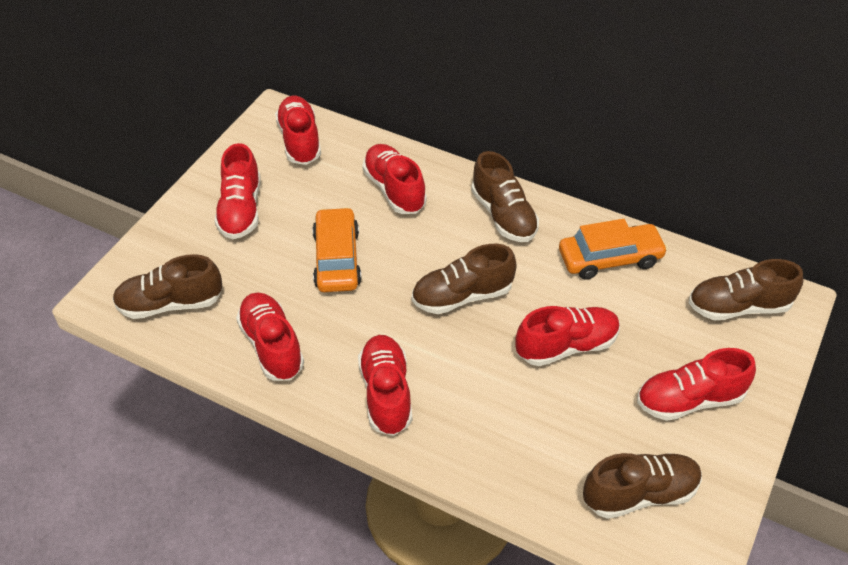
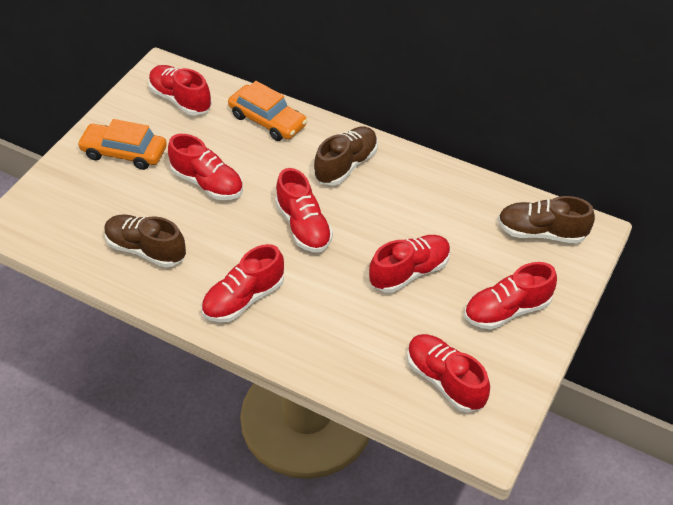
brown shoe: [113,254,222,319] [412,244,517,314] [471,151,539,242] [583,453,702,519] [689,259,803,320] = 5 -> [104,214,186,268] [314,127,378,186] [498,196,595,244] = 3

